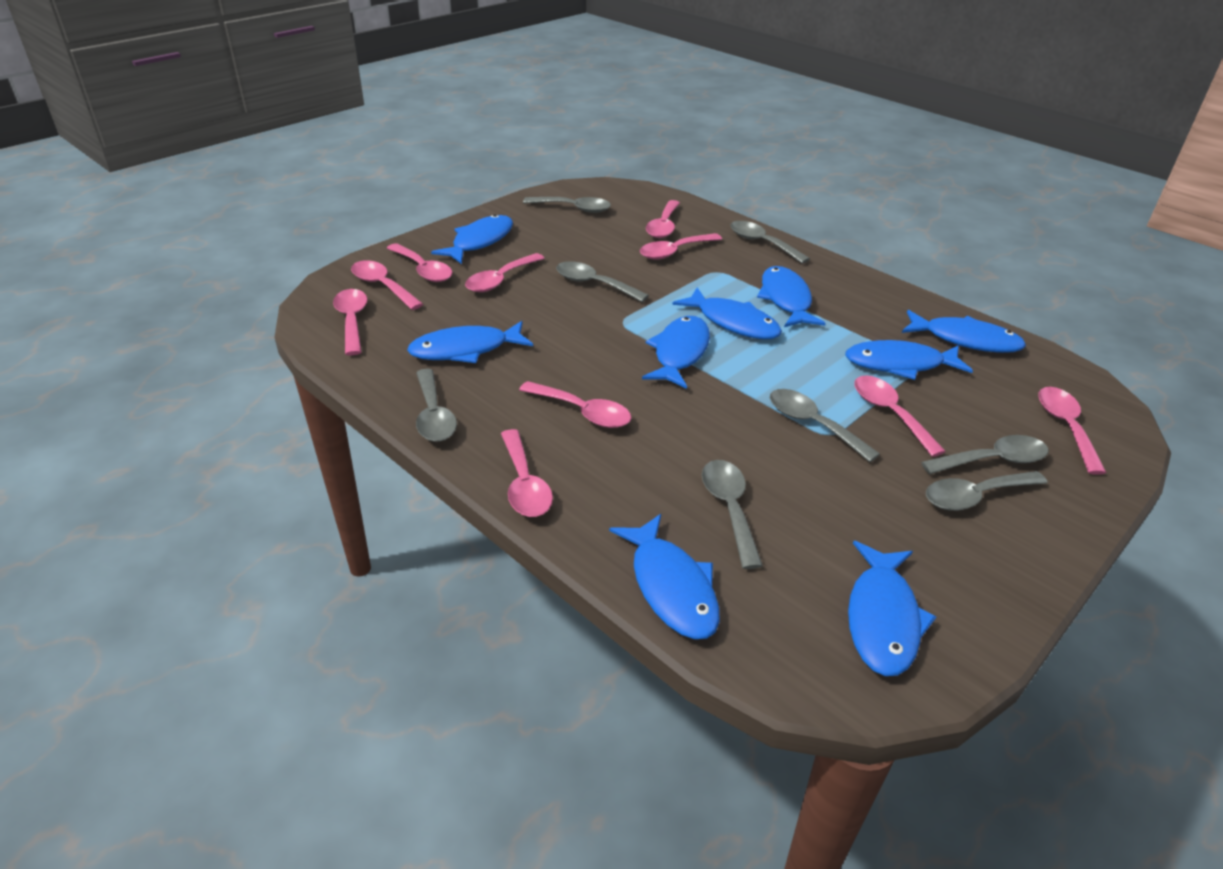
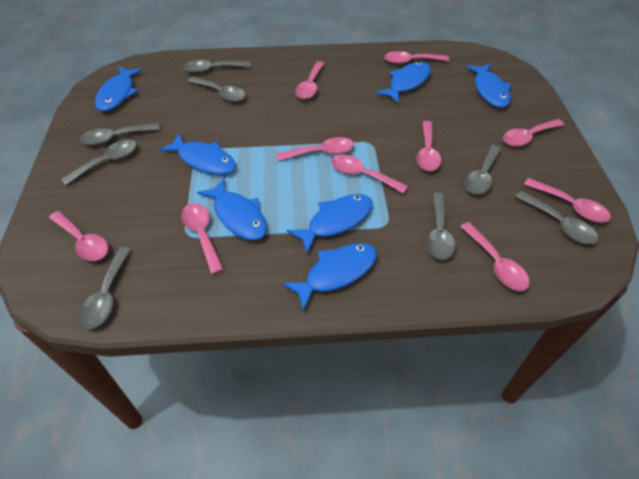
blue fish: [407,321,533,363] [431,214,513,264] [609,514,720,639] [642,316,710,389] [672,287,782,339] [757,266,826,327] [845,340,973,380] [848,541,936,676] [902,310,1026,353] = 9 -> [95,66,143,111] [159,133,236,175] [197,178,267,241] [282,243,377,311] [287,194,373,254] [376,62,431,103] [466,63,511,108] = 7

